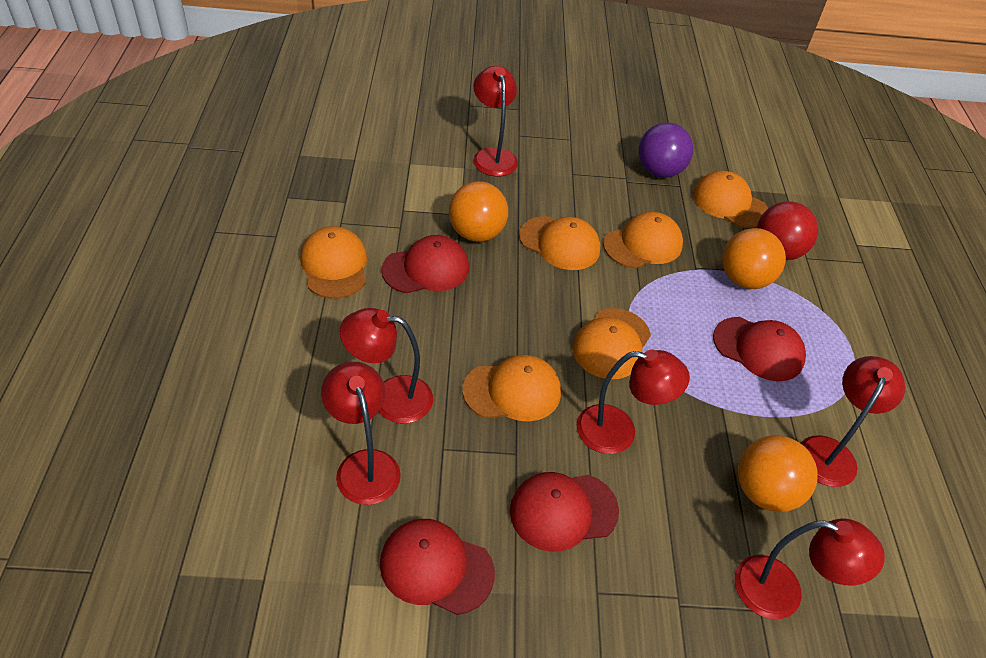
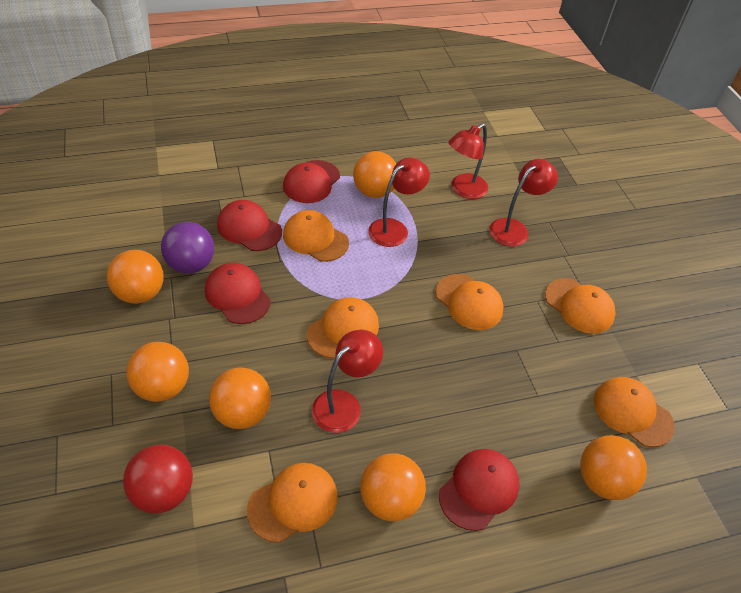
orange ball: [449,181,508,242] [722,228,786,289] [738,435,818,512] = 3 -> [107,250,164,304] [126,342,189,402] [209,368,271,429] [353,151,396,198] [360,453,426,521] [580,435,647,500] = 6
red lamp: [321,362,401,505] [340,308,433,423] [473,66,518,176] [577,349,690,454] [735,519,885,619] [801,356,905,487] = 6 -> [312,330,383,433] [368,157,430,247] [448,123,488,199] [489,159,558,246] = 4

